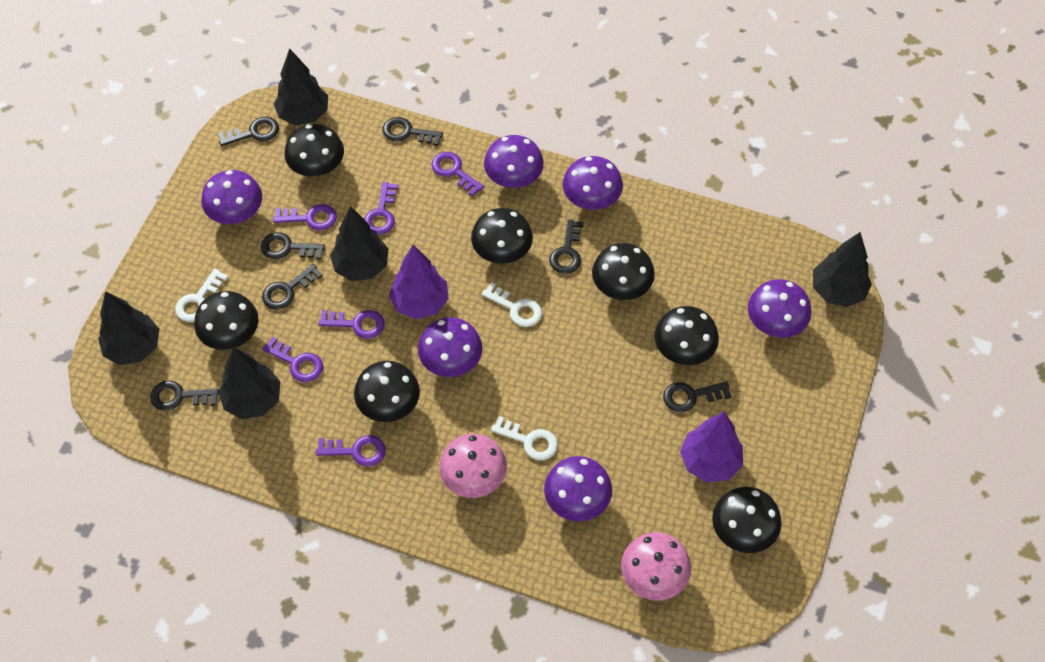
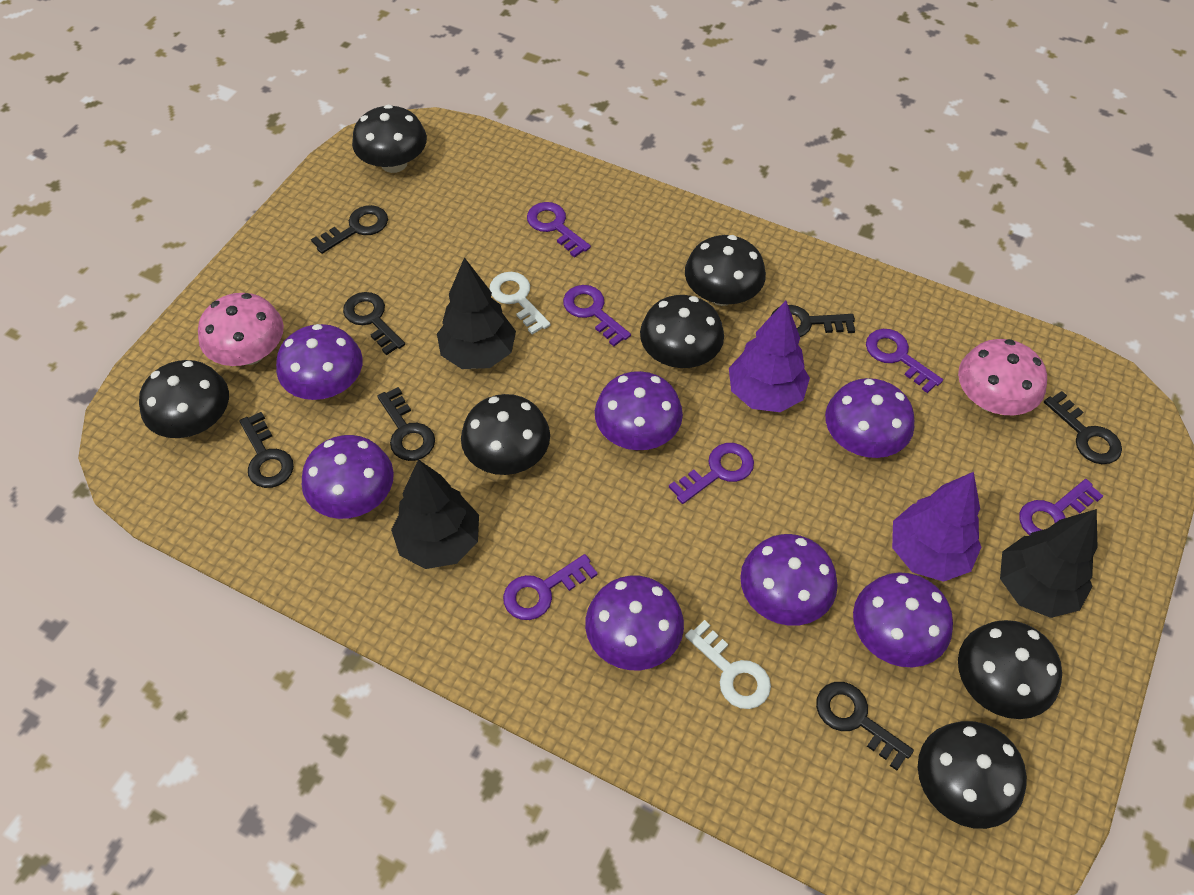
black tree: [98,291,159,365] [218,347,281,419] [274,48,328,125] [330,206,389,281] [813,232,872,307] = 5 -> [391,459,479,569] [437,257,516,369] [1000,509,1097,618] = 3
purple mushroom: [201,170,262,224] [418,317,482,377] [484,135,544,188] [544,456,612,521] [563,156,623,210] [748,279,812,338] = 6 -> [276,324,363,400] [302,435,394,519] [585,576,684,670] [595,371,683,450] [740,534,837,626] [825,378,914,458] [853,572,953,667] = 7
white key: [175,269,228,322] [482,282,542,327] [491,416,558,460] = 3 -> [489,272,551,334] [685,620,771,709] = 2

